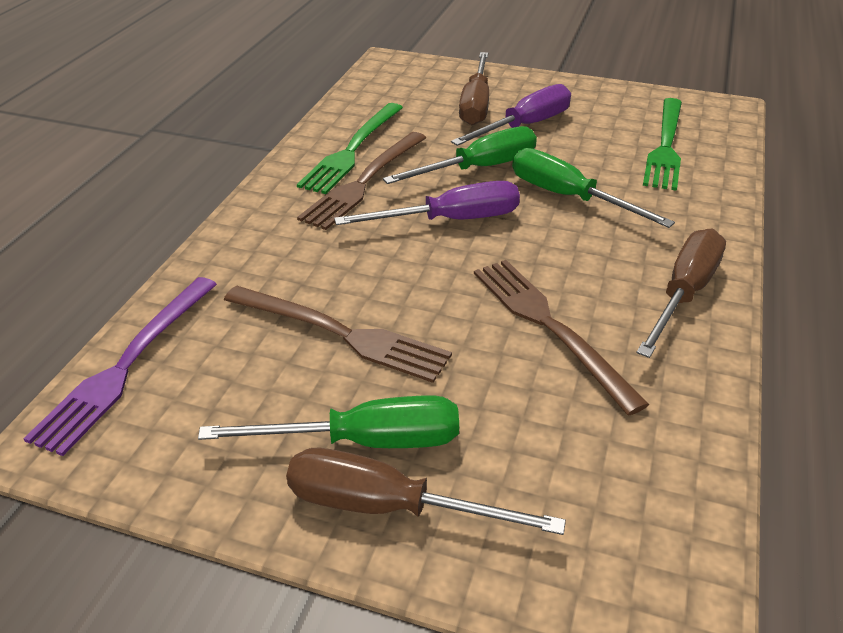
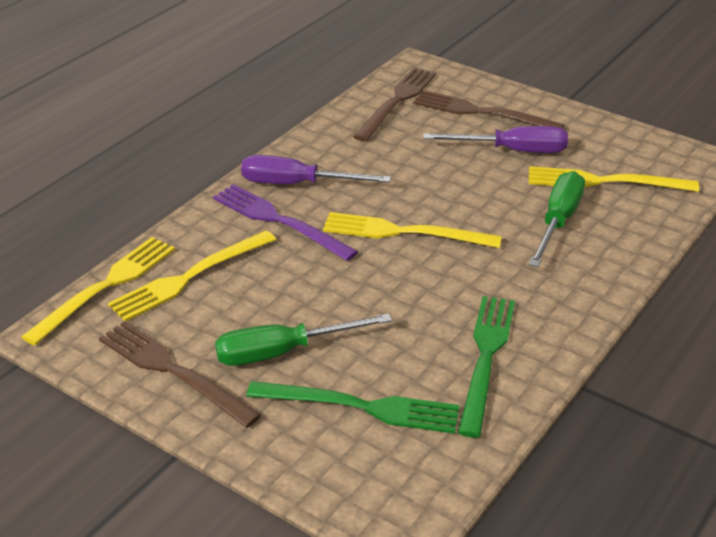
brown screwdriver: [286,448,566,535] [459,52,489,125] [636,229,726,358] = 3 -> none = 0
green screwdriver: [198,396,459,448] [383,126,537,184] [512,148,675,228] = 3 -> [215,314,392,366] [529,171,585,267] = 2
yellow fork: none = 0 -> [21,237,175,345] [108,231,276,322] [323,212,502,248] [529,166,699,192] = 4

